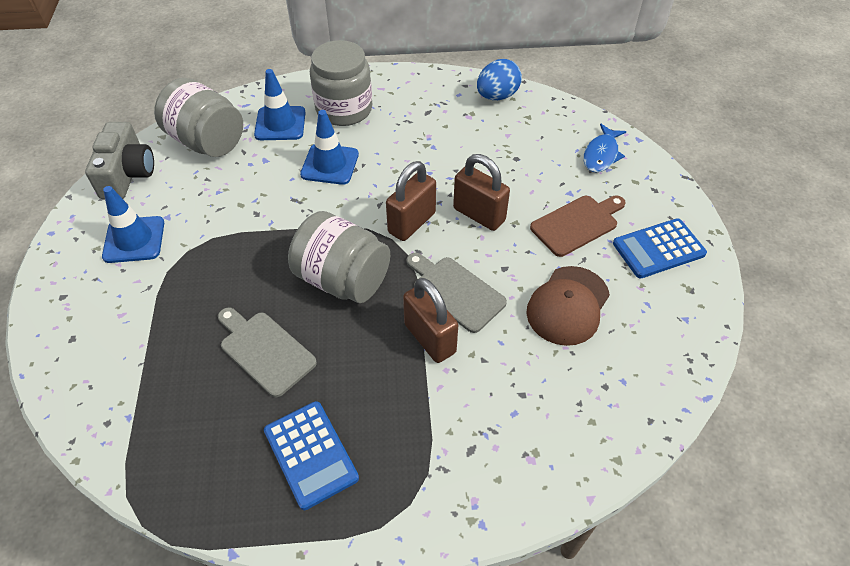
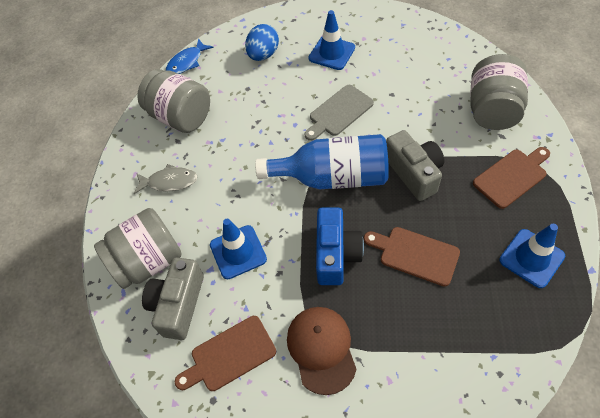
blue bottle: none = 0 -> [255,134,389,190] = 1
blue calculator: [264,401,359,510] [613,218,707,279] = 2 -> none = 0
blue camera: none = 0 -> [316,207,364,285] = 1
brown cutting board: [530,196,626,257] = 1 -> [175,316,276,391] [364,227,460,287] [473,147,550,209] = 3
brown padlock: [386,161,436,241] [403,278,458,363] [453,154,510,231] = 3 -> none = 0
grey camera: [85,122,154,199] = 1 -> [142,257,204,340] [386,130,445,201] = 2
grey cutting board: [218,307,317,398] [406,253,507,333] = 2 -> [304,85,374,141] = 1
grey fish: none = 0 -> [134,164,197,194] = 1

